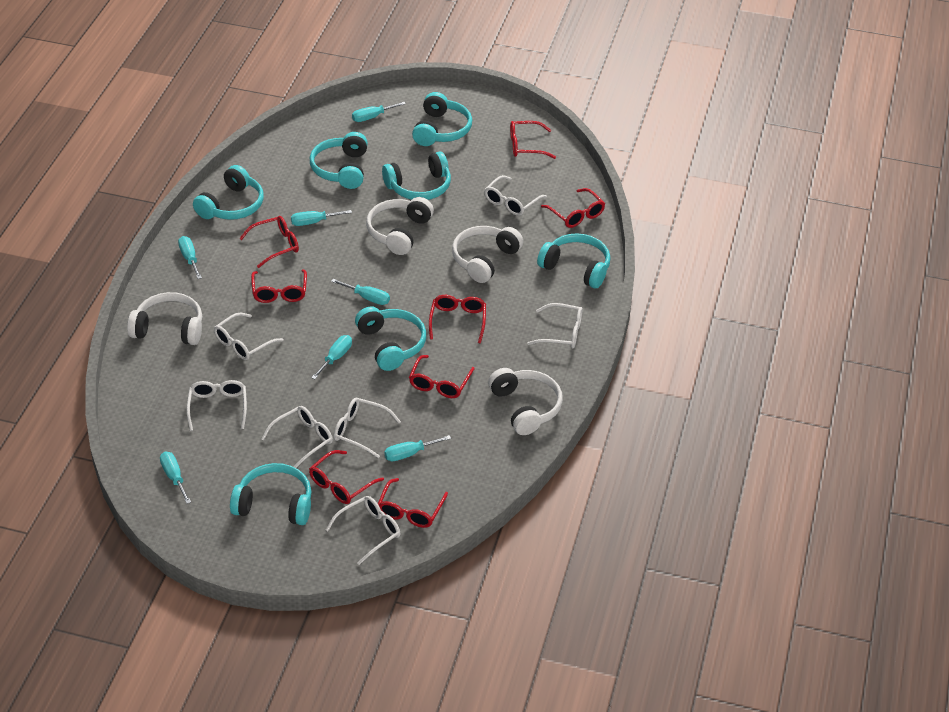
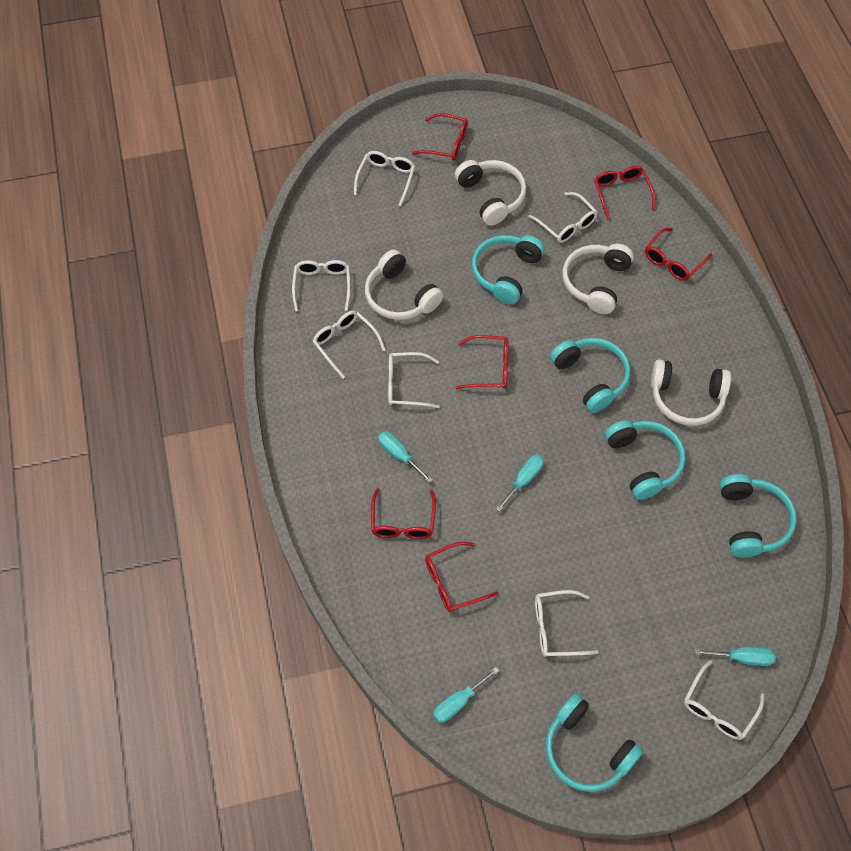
red glasses: [239,216,299,268] [251,269,307,303] [309,450,384,504] [378,478,448,528] [409,355,475,398] [429,295,486,343] [510,121,556,159] [541,188,605,228] = 8 -> [371,488,436,539] [412,113,468,161] [425,542,498,612] [456,335,508,389] [594,166,655,220] [645,228,712,281] = 6
turquoise headphones: [193,165,264,220] [230,463,312,525] [310,132,368,189] [355,306,426,371] [382,152,451,200] [412,92,472,146] [537,233,610,288] = 7 -> [472,235,545,305] [546,694,643,792] [550,338,630,413] [605,420,686,500] [720,474,797,558] = 5
turquoise screwdriver: [160,452,191,504] [178,236,202,279] [291,210,352,226] [311,335,352,379] [331,279,390,305] [352,102,406,122] [384,435,451,461] = 7 -> [378,431,433,483] [433,667,499,723] [496,455,544,512] [695,647,776,666] = 4

